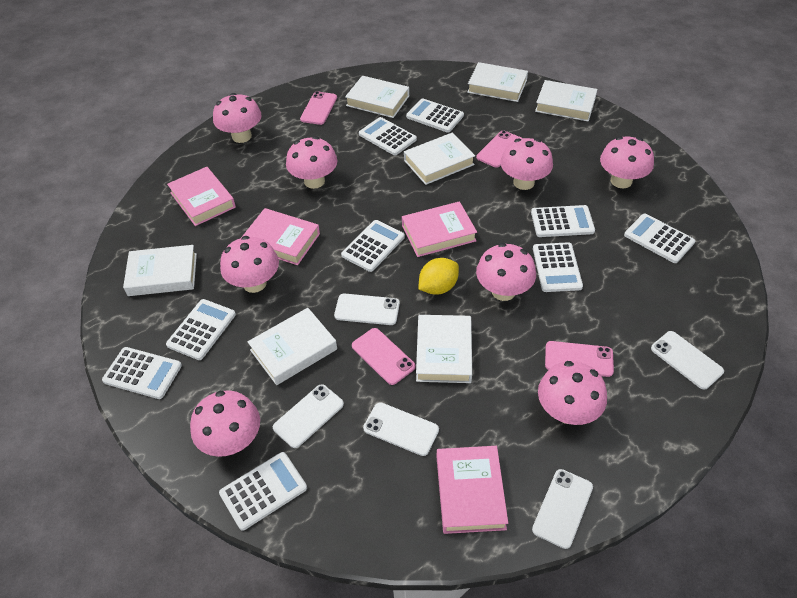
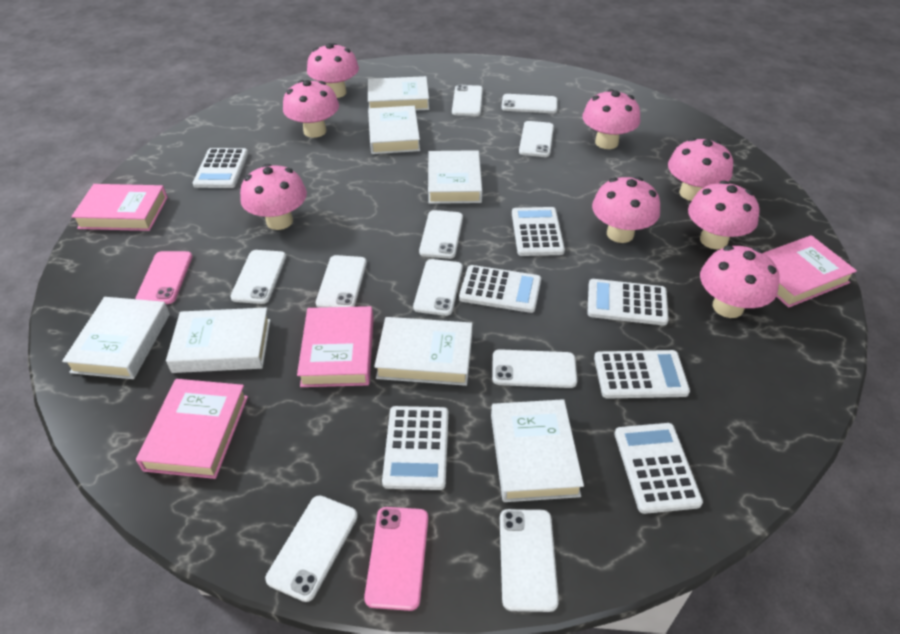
pink phone: [300,91,337,125] [352,328,416,385] [476,130,522,168] [545,341,614,377] = 4 -> [136,251,192,304] [364,507,428,611] = 2
white calculator: [102,347,182,399] [166,299,236,360] [219,452,307,531] [341,220,405,272] [359,117,417,155] [406,98,464,133] [531,205,595,237] [533,242,583,292] [624,214,695,263] = 9 -> [193,148,248,188] [382,406,449,490] [459,265,541,313] [512,207,565,256] [587,279,669,325] [594,350,690,399] [614,423,703,514] = 7
white phone: [273,384,344,448] [334,293,400,325] [363,402,439,456] [532,469,593,549] [651,331,724,390] = 5 -> [230,250,286,304] [265,495,358,602] [316,255,367,308] [413,259,463,316] [419,210,463,259] [452,85,483,116] [492,349,577,388] [500,509,559,612] [501,94,557,113] [519,121,554,157] = 10
yellow lemon: [418,258,459,295] = 1 -> none = 0

